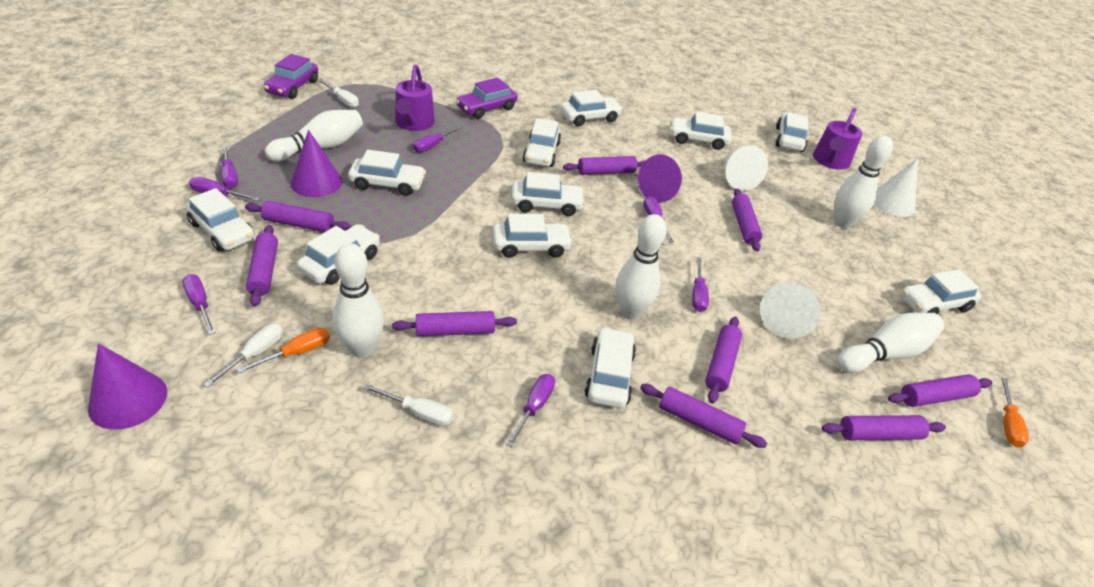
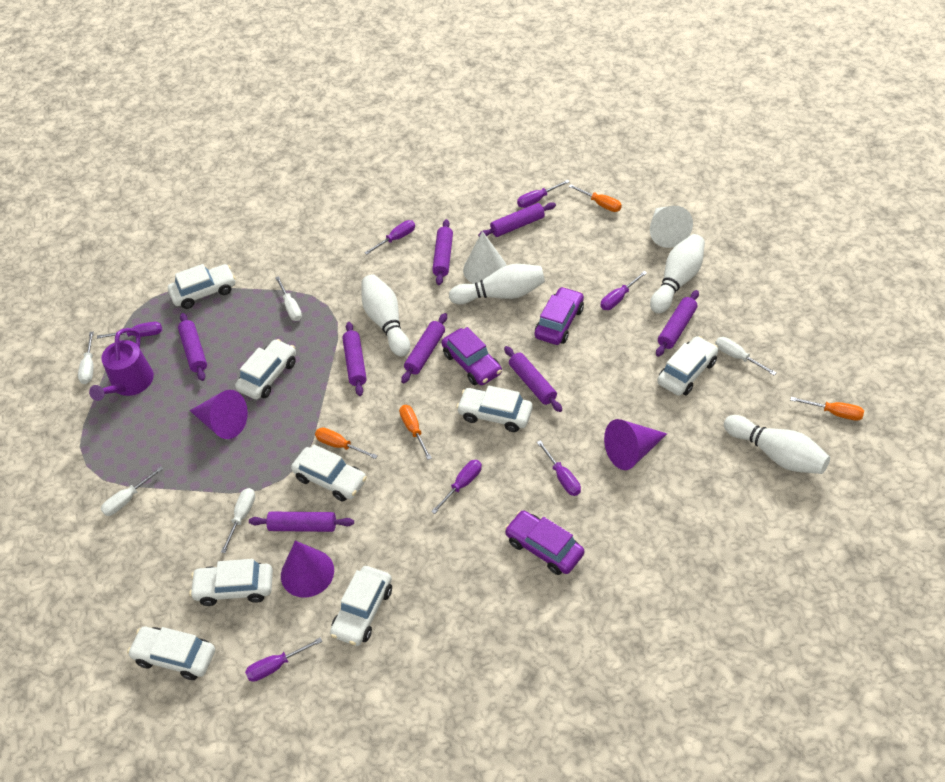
orange screwdriver: [237,327,330,373] [1001,378,1029,447] = 2 -> [315,427,378,459] [399,405,432,460] [569,184,622,212] [790,397,864,421] = 4
purple car: [264,54,318,99] [456,78,517,119] = 2 -> [441,327,502,386] [504,510,584,575] [535,287,584,345] = 3
purple rolling pin: [245,201,351,232] [246,225,278,307] [392,311,517,336] [563,156,646,175] [640,384,767,448] [705,317,742,403] [732,189,762,251] [822,415,946,440] [888,374,992,407] = 9 -> [178,313,207,381] [249,512,354,532] [342,322,367,396] [401,313,447,383] [432,219,453,285] [478,202,556,237] [504,346,562,412] [656,290,699,357] = 8
purple watering can: [395,64,435,131] [813,108,862,170] = 2 -> [89,328,154,401] = 1
white bowling pin: [265,110,363,162] [333,243,384,358] [616,214,667,320] [834,135,893,228] [837,313,944,373] = 5 -> [361,274,410,357] [449,264,545,305] [650,234,705,314] [724,415,830,474] = 4
white car: [185,188,255,252] [297,224,380,285] [348,150,426,196] [493,214,573,258] [511,172,585,216] [523,118,561,167] [560,90,623,126] [585,327,636,408] [670,112,732,150] [776,112,808,152] [901,269,981,314] = 11 -> [127,627,215,680] [168,264,236,309] [189,559,273,606] [235,339,296,400] [291,444,367,502] [330,566,392,646] [456,386,533,432] [657,336,718,396] = 8
white cone: [723,146,768,191] [760,283,821,339] [873,158,918,217] = 3 -> [463,231,507,284] [650,206,693,248] = 2
white screwdriver: [203,324,283,388] [319,79,359,108] [363,384,453,426] = 3 -> [78,332,94,384] [101,466,163,516] [221,488,255,553] [275,276,302,321] [715,337,777,375] = 5

